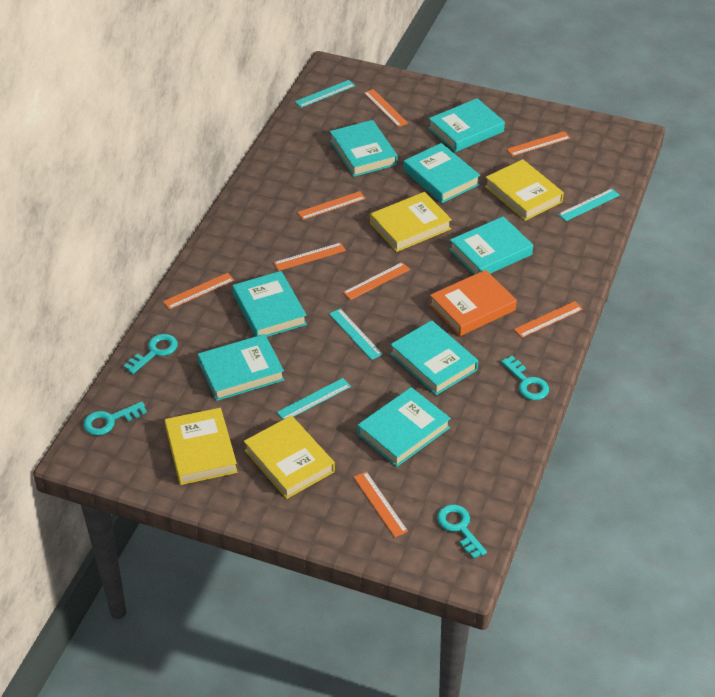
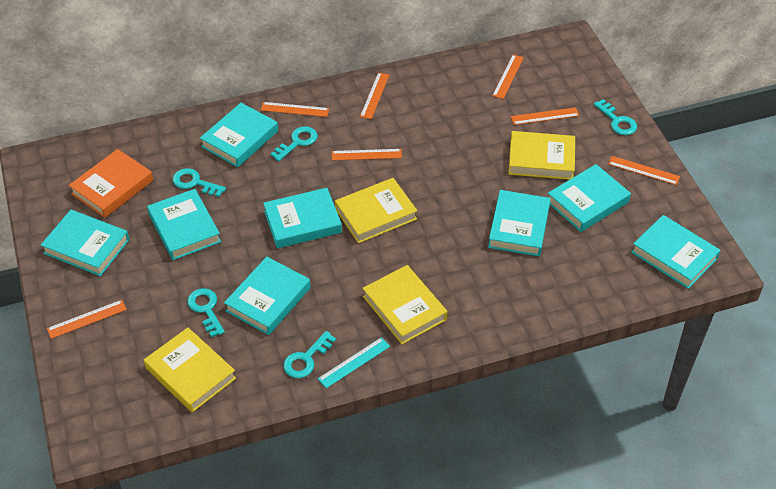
orange ruler: [163,273,234,310] [274,242,346,271] [297,191,366,220] [343,262,410,300] [353,471,408,537] [364,89,408,127] [506,131,571,156] [514,301,583,338] = 8 -> [47,300,127,339] [261,102,329,117] [332,149,402,160] [360,73,389,119] [492,55,524,99] [511,107,579,125] [608,156,680,185] = 7
turquoise key: [83,401,147,436] [124,334,178,374] [437,504,487,559] [501,356,549,400] = 4 -> [172,168,226,197] [187,288,225,337] [271,126,317,161] [283,331,336,378] [594,99,637,135] = 5
turquoise ruler: [277,378,351,420] [295,80,355,108] [329,309,383,360] [558,188,620,221] = 4 -> [318,337,390,388] = 1

